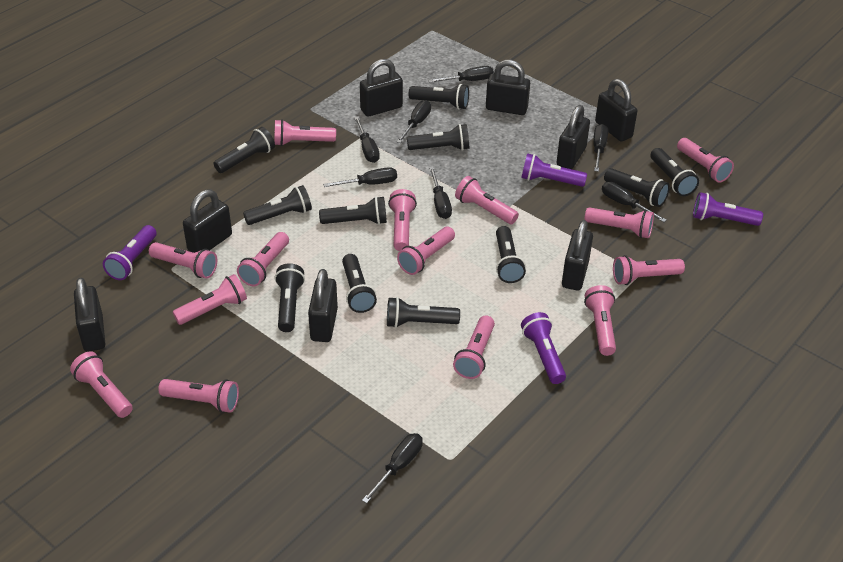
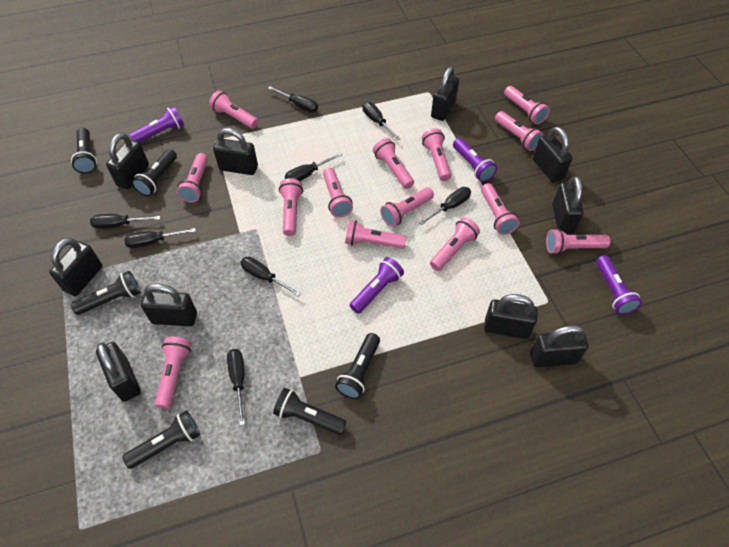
black flashlight: [214,127,275,173] [243,185,312,225] [275,263,305,332] [319,196,387,225] [342,254,377,313] [387,297,460,328] [407,124,469,151] [409,84,469,109] [496,226,526,283] [604,168,670,207] [650,148,699,196] = 11 -> [71,128,97,174] [71,271,140,315] [123,411,200,469] [132,149,177,196] [273,388,347,435] [335,333,380,399] = 6
black padlock: [74,277,105,352] [183,190,232,253] [308,269,338,342] [360,59,403,117] [486,60,530,115] [556,105,590,169] [562,220,593,291] [595,79,637,141] = 8 -> [49,238,102,296] [96,342,141,402] [106,133,149,189] [141,283,197,326] [213,128,258,175] [431,66,459,121] [484,294,538,339] [530,325,588,367] [533,127,573,183] [552,176,584,234] = 10

